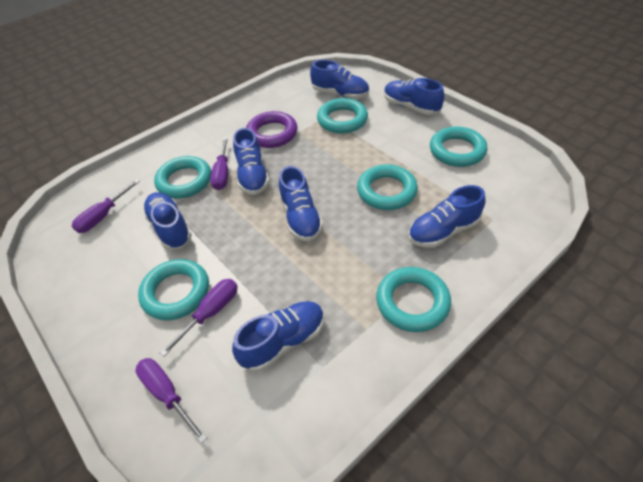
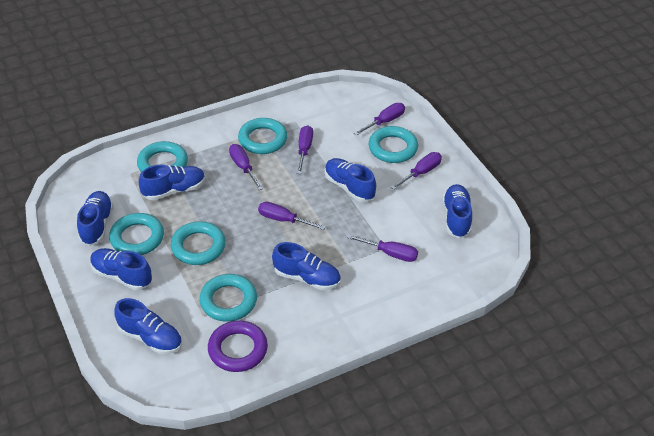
purple screwdriver: [72,179,140,233] [135,358,207,444] [160,279,237,357] [210,137,228,190] = 4 -> [229,144,263,190] [258,202,326,230] [297,125,313,174] [347,234,418,262] [354,103,405,136] [391,152,442,190] = 6

